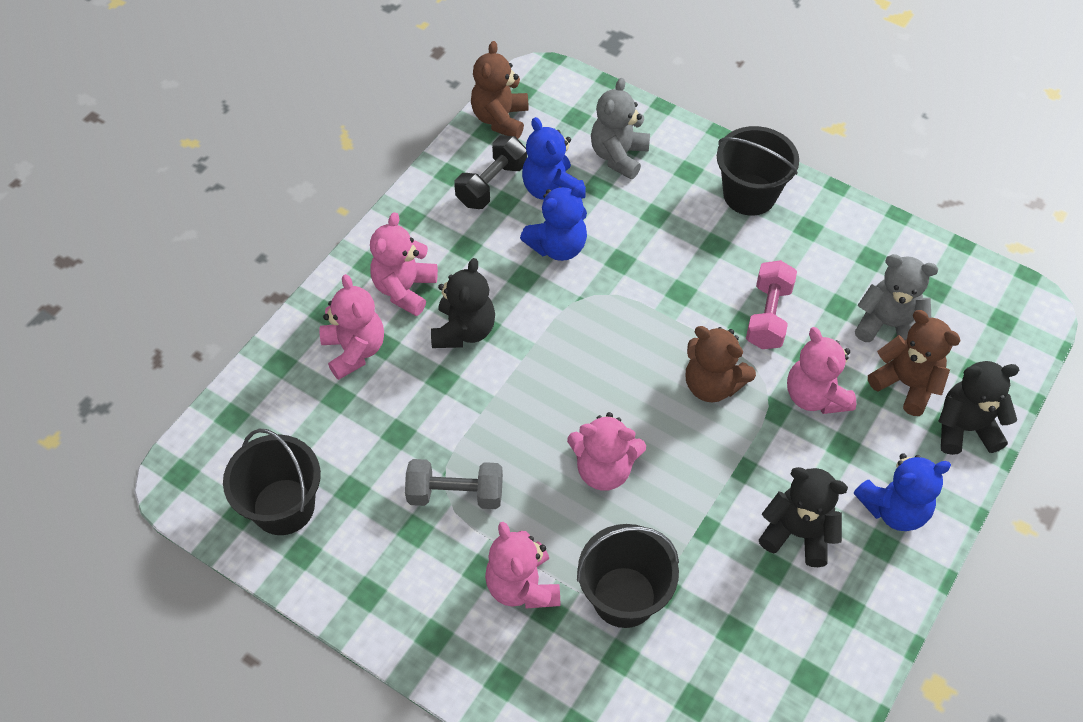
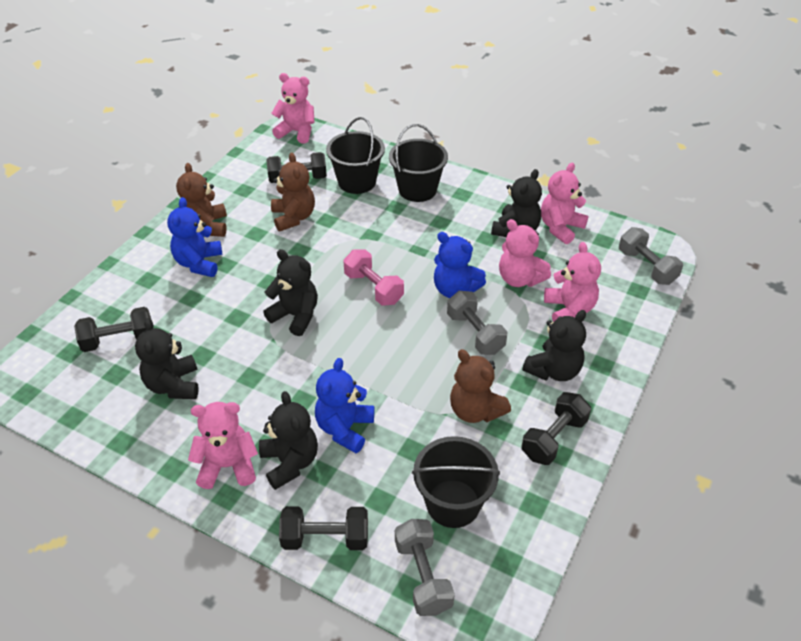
black dumbbell: [454,136,527,209] = 1 -> [74,307,151,352] [266,152,327,183] [279,506,368,550] [521,392,591,465] = 4
black teddy bear: [431,258,495,348] [759,467,848,567] [938,361,1019,455] = 3 -> [135,318,199,399] [259,391,318,490] [263,249,318,336] [491,169,542,237] [522,310,586,381] = 5
grey dumbbell: [405,459,503,509] = 1 -> [395,519,455,616] [447,291,507,355] [619,227,683,285] = 3
grey teddy bear: [591,78,650,179] [855,254,938,342] = 2 -> none = 0

